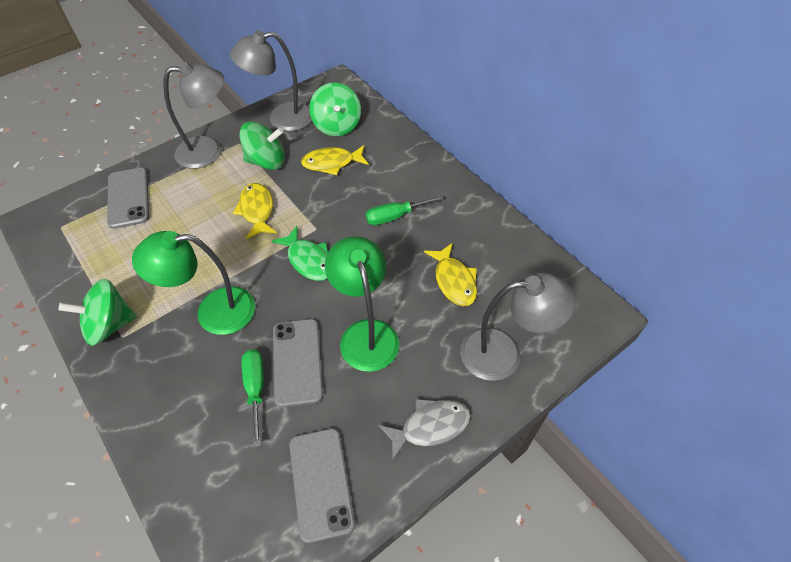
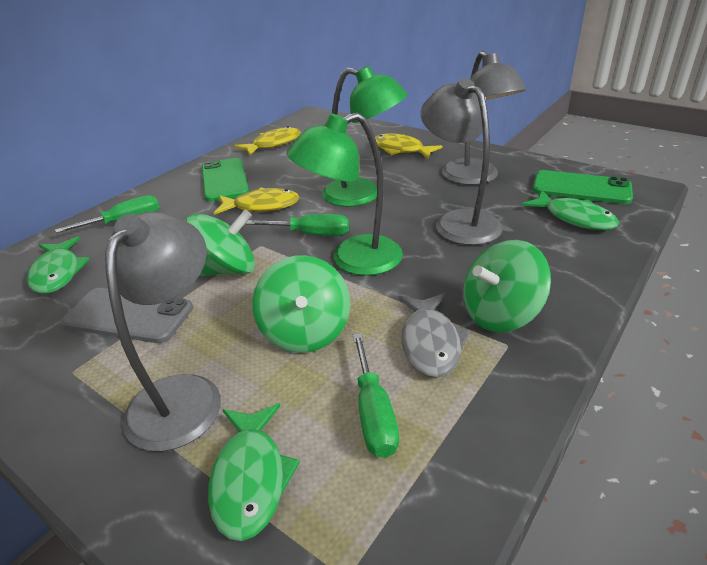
green fish: [272,226,328,281] = 1 -> [27,237,90,294] [208,403,300,541] [522,190,619,230] = 3
green phone: none = 0 -> [202,158,249,202] [533,170,633,204] = 2
green screwdriver: [241,349,264,447] [365,195,444,225] = 2 -> [55,195,159,233] [246,214,349,236] [353,333,399,458] = 3
grey phone: [107,168,149,229] [273,319,323,407] [289,428,355,543] = 3 -> [61,288,193,343] = 1

